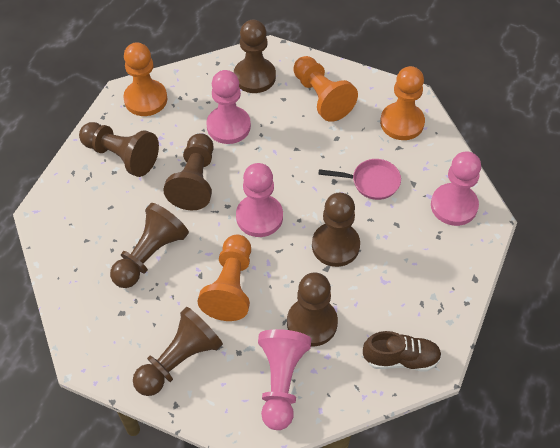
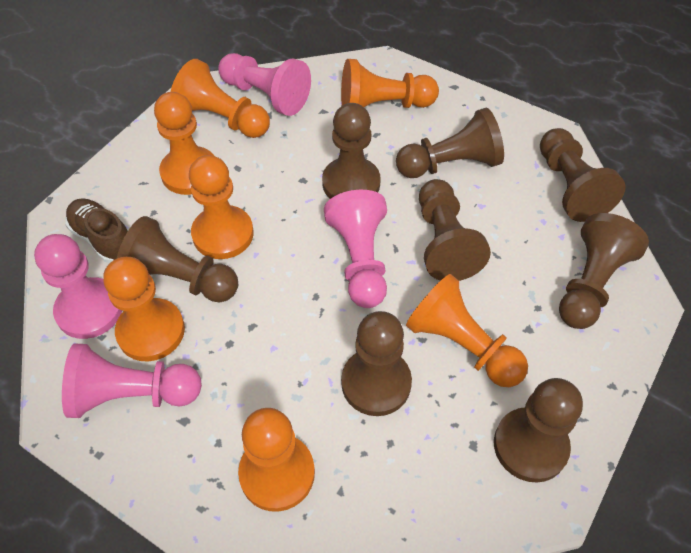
brown pawn: [79,122,159,177] [110,203,189,288] [133,307,223,396] [163,133,214,210] [234,20,276,93] [287,272,338,347] [312,193,360,267] = 7 -> [117,216,238,303] [322,103,381,199] [341,311,412,416] [396,108,504,178] [419,179,491,281] [494,378,583,483] [540,128,626,222] [559,213,649,329] = 8
orange pawn: [123,42,167,116] [198,235,251,321] [293,56,358,122] [380,66,425,140] = 4 -> [103,257,185,361] [154,92,214,195] [171,59,270,138] [189,155,254,259] [238,408,315,512] [341,59,439,108] [406,274,528,387] = 7
pink pan: [319,159,401,200] = 1 -> none = 0

